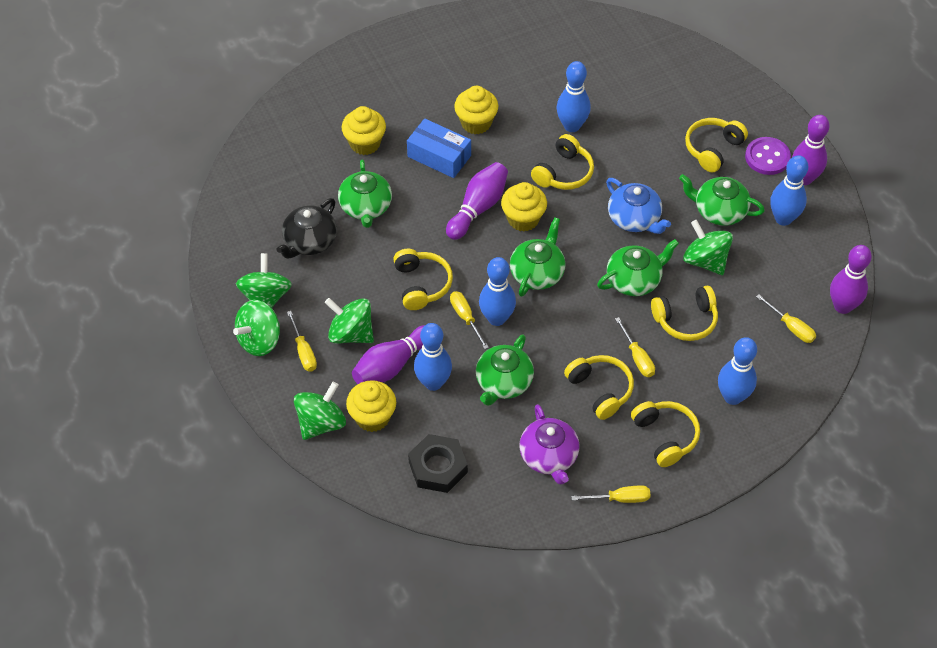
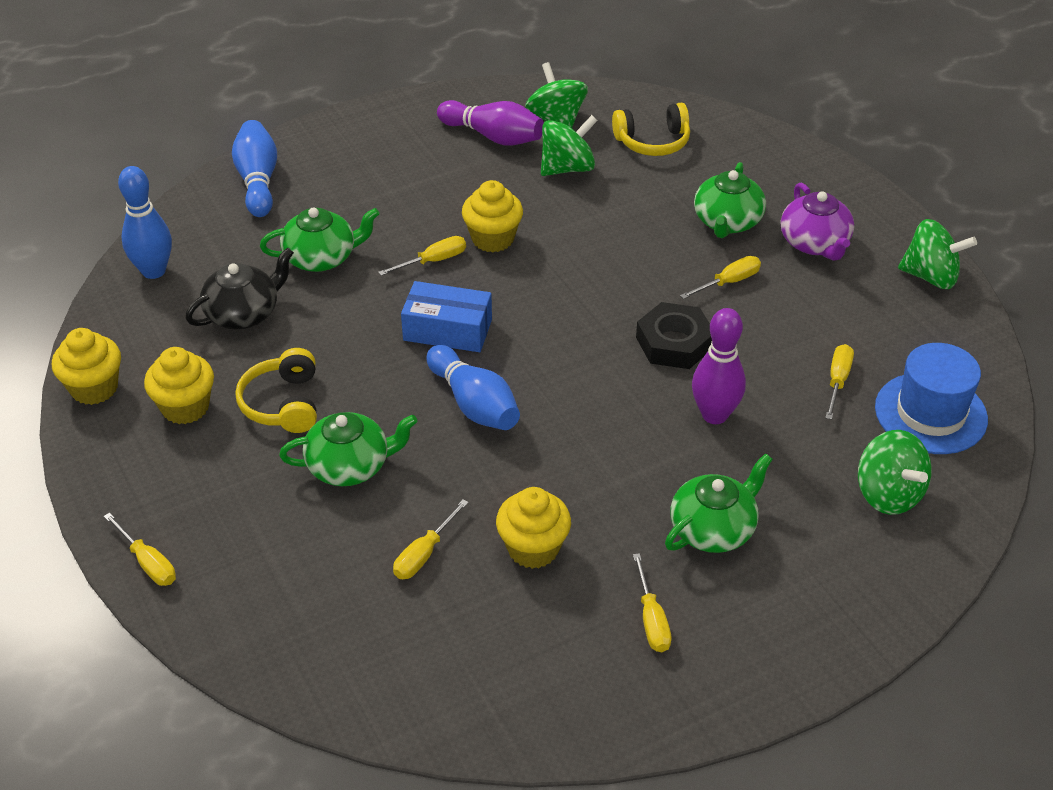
blue bowling pin: [414,323,452,391] [479,257,516,326] [557,61,591,132] [718,337,757,405] [770,155,808,226] = 5 -> [118,166,172,279] [232,120,277,217] [426,345,520,430] = 3
blue hat: none = 0 -> [875,343,988,454] = 1
blue teapot: [606,178,671,234] = 1 -> none = 0
green spinning top: [233,300,280,356] [236,253,292,308] [294,382,346,440] [325,298,374,344] [683,220,733,275] = 5 -> [525,62,588,128] [541,115,598,176] [858,430,932,515] [898,219,977,289] = 4
green teapot: [338,159,392,228] [476,334,534,406] [510,217,566,297] [597,239,679,296] [679,174,765,226] = 5 -> [260,207,380,272] [279,412,418,486] [665,453,773,553] [694,162,766,238] = 4
purple bowling pin: [352,325,425,384] [446,162,508,240] [792,115,830,185] [830,245,872,314] = 4 -> [437,100,544,146] [692,308,746,424] = 2
purple button: [745,137,791,175] = 1 -> none = 0
yellow headphones: [393,249,453,310] [531,134,594,190] [564,355,634,420] [631,401,700,467] [651,286,718,341] [685,118,748,172] = 6 -> [235,348,317,433] [612,103,690,156] = 2
yellow screwdriver: [287,311,317,371] [450,291,489,349] [571,485,650,503] [615,317,655,377] [756,294,816,343] = 5 -> [104,513,176,586] [378,236,466,276] [393,499,469,579] [633,553,672,652] [680,256,761,299] [825,344,854,420] = 6

